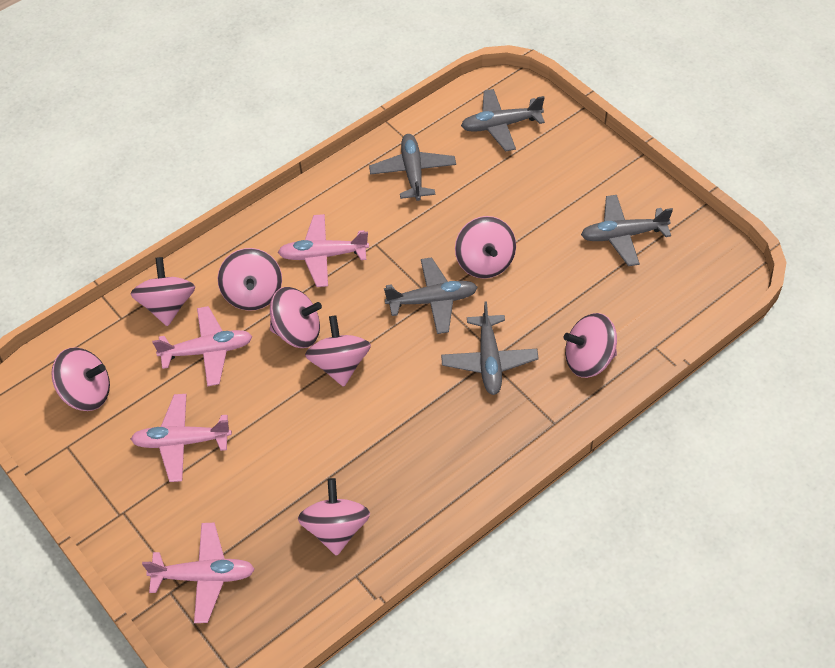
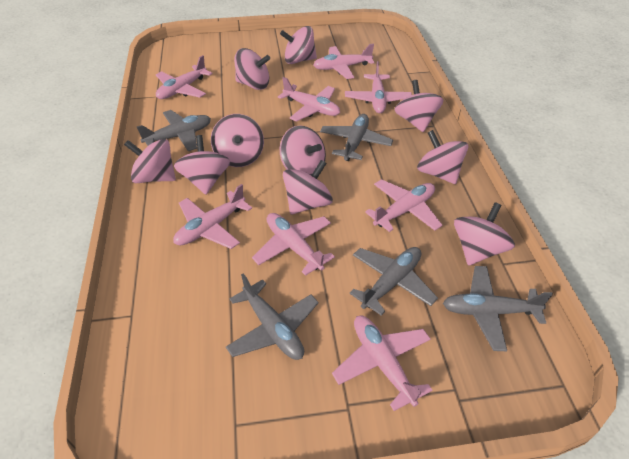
pink plane: [131,394,232,482] [142,523,255,623] [152,306,252,386] [278,214,369,287] = 4 -> [156,55,213,99] [173,184,252,249] [252,213,335,276] [278,77,340,122] [313,44,375,79] [332,316,433,411] [345,61,412,113] [365,179,442,232] = 8
pink spinning top: [51,347,110,411] [131,257,195,326] [218,248,282,311] [270,287,322,348] [298,478,370,556] [305,315,371,387] [455,216,516,279] [563,313,617,378] = 8 -> [124,139,176,183] [174,135,230,195] [211,114,264,167] [234,48,270,90] [280,26,317,64] [280,125,326,175] [283,160,333,215] [394,80,444,132] [417,130,468,184] [454,202,515,266] = 10

